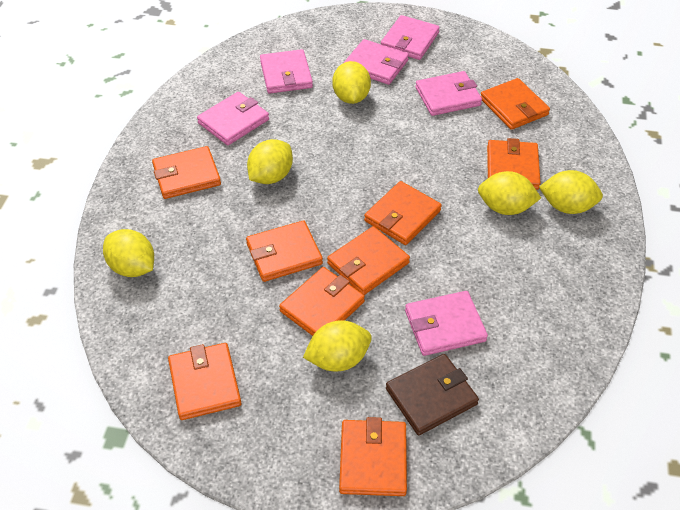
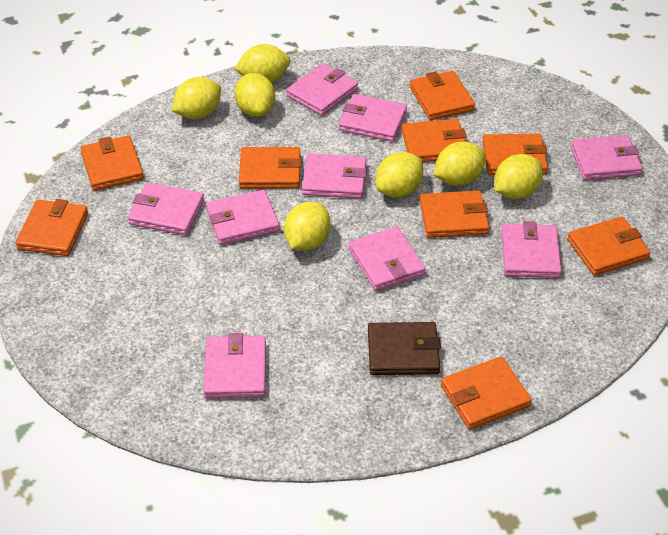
pink wallet: [197,92,269,145] [260,49,313,94] [344,39,409,85] [381,15,440,60] [405,291,488,356] [415,71,482,116] = 6 -> [128,182,204,235] [203,333,266,398] [206,190,280,245] [286,63,358,116] [302,153,367,199] [339,94,407,142] [349,227,425,291] [501,221,562,278] [571,135,643,180] = 9
yellow lemon: [103,229,154,277] [247,139,293,184] [303,320,372,371] [332,61,371,104] [478,171,541,215] [539,170,603,214] = 6 -> [172,77,221,119] [234,44,290,83] [234,73,275,117] [284,202,331,251] [376,152,423,197] [433,142,486,186] [494,154,543,199] = 7

